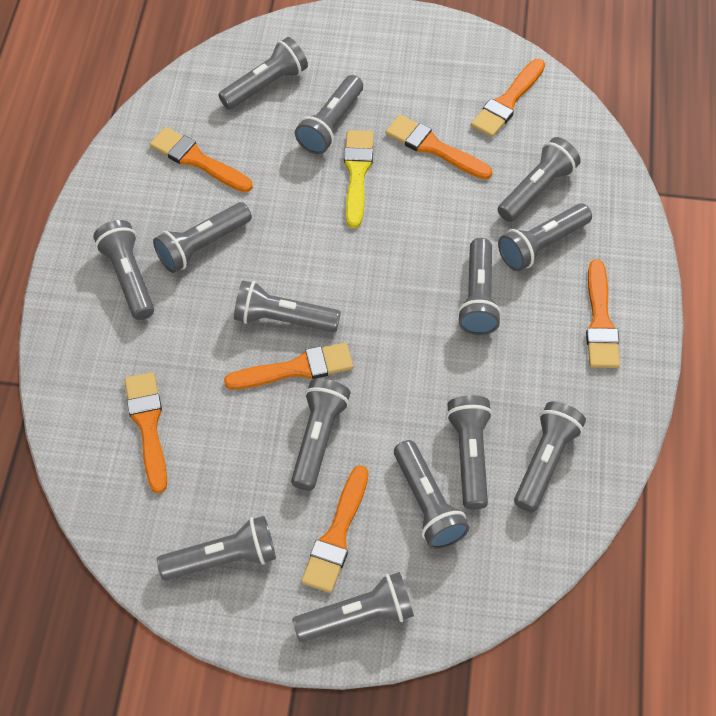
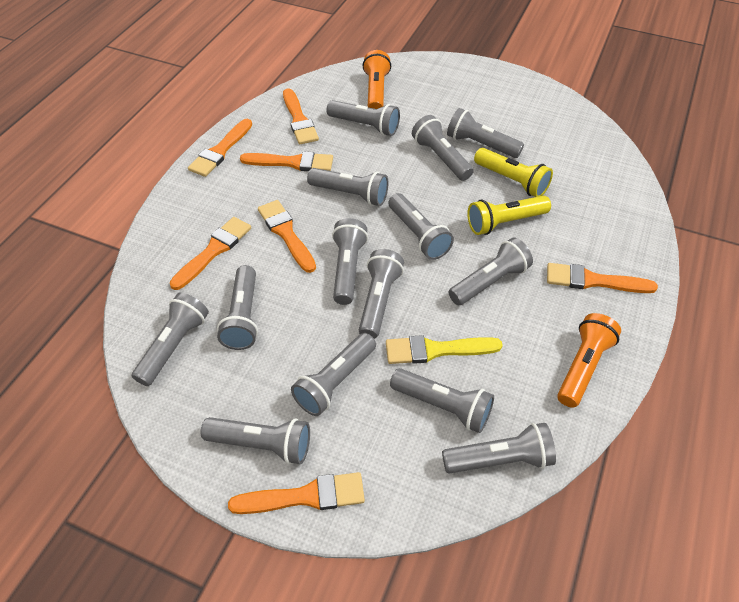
orange flashlight: none = 0 -> [362,50,391,109] [557,313,621,408] = 2
yellow flashlight: none = 0 -> [467,196,551,235] [474,148,553,197] = 2

